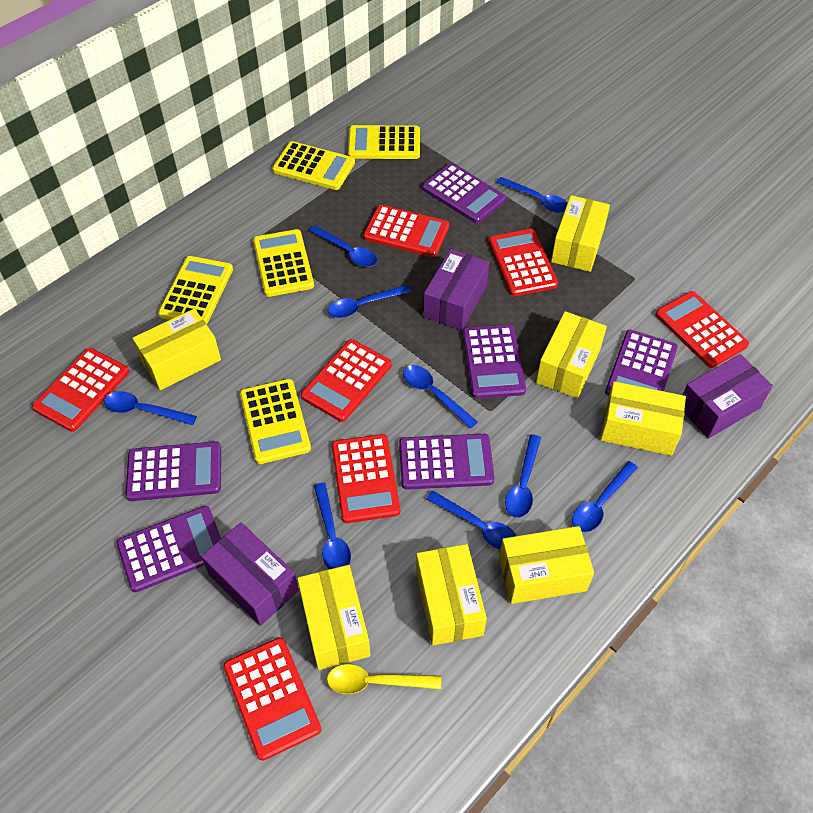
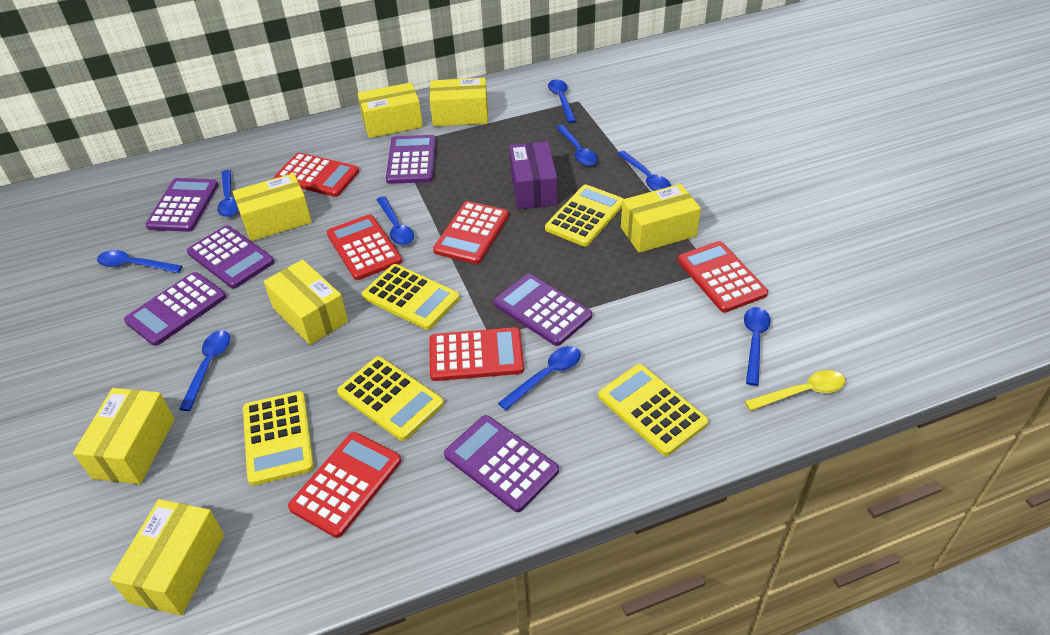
purple box: [201,522,299,626] [423,249,489,331] [683,354,773,439] = 3 -> [509,141,558,209] = 1
red calculator: [32,348,129,432] [223,637,321,761] [301,339,392,422] [332,434,400,523] [363,205,449,257] [488,229,558,296] [655,291,749,368] = 7 -> [274,153,359,197] [288,432,401,538] [327,215,402,280] [430,327,524,381] [433,201,509,264] [678,241,768,312] = 6

